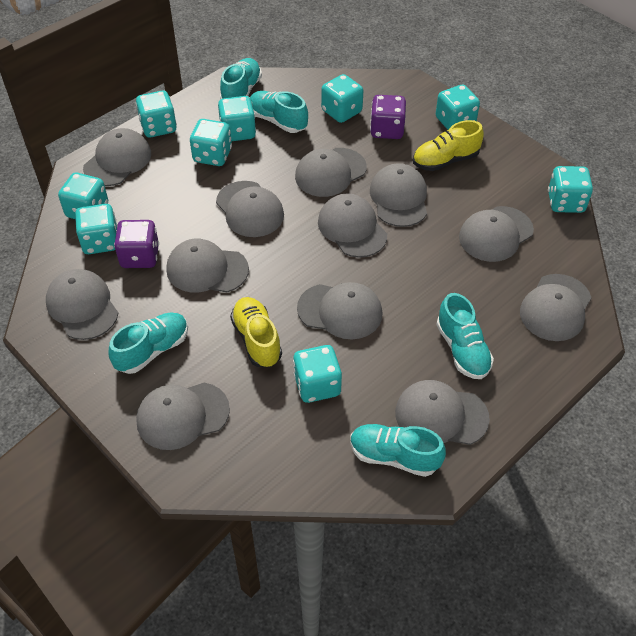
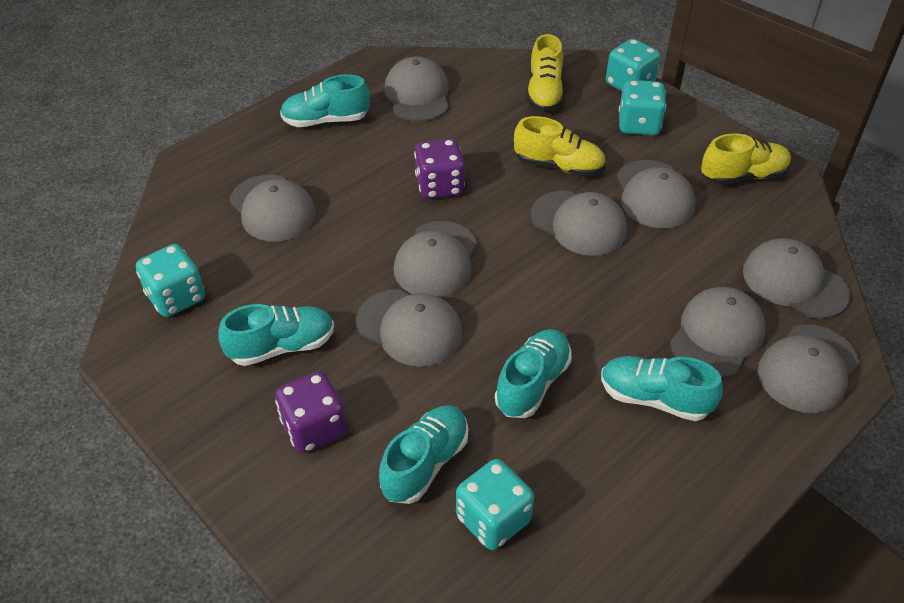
grey cap: [46,269,118,340] [83,128,151,186] [136,383,230,450] [166,238,249,293] [216,181,284,237] [295,148,367,197] [297,282,382,339] [318,193,387,258] [370,163,427,227] [395,380,490,445] [459,206,534,262] [520,274,591,341] = 12 -> [230,175,316,241] [356,289,463,367] [385,56,449,122] [394,221,477,298] [531,191,627,256] [617,160,696,228] [670,287,766,378] [743,238,850,319] [758,325,860,413] = 9
turquoise dice: [58,173,108,219] [75,204,118,254] [136,91,177,138] [190,119,232,166] [218,96,256,141] [293,345,342,403] [321,74,363,123] [436,85,480,130] [548,166,593,213] = 9 -> [136,244,205,317] [456,459,534,550] [606,39,660,91] [619,80,666,135] = 4
yellow shoe: [230,297,282,367] [413,120,484,171] = 2 -> [514,116,606,177] [526,34,564,112] [701,133,791,185] = 3

